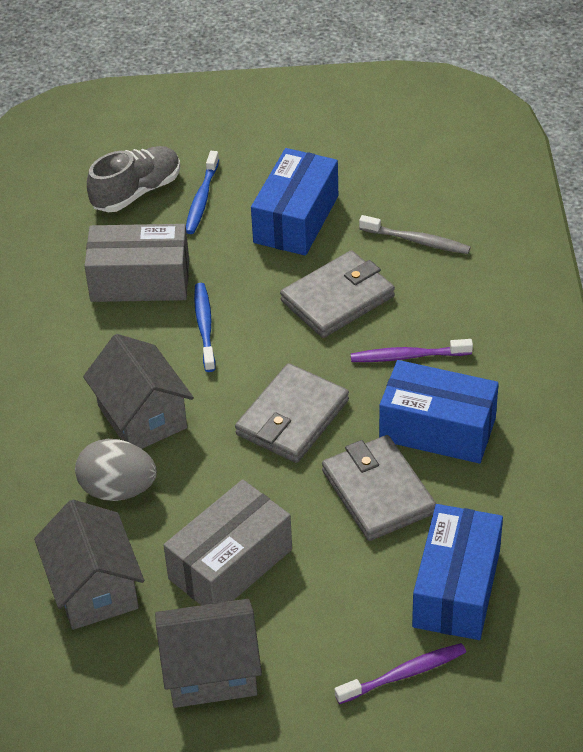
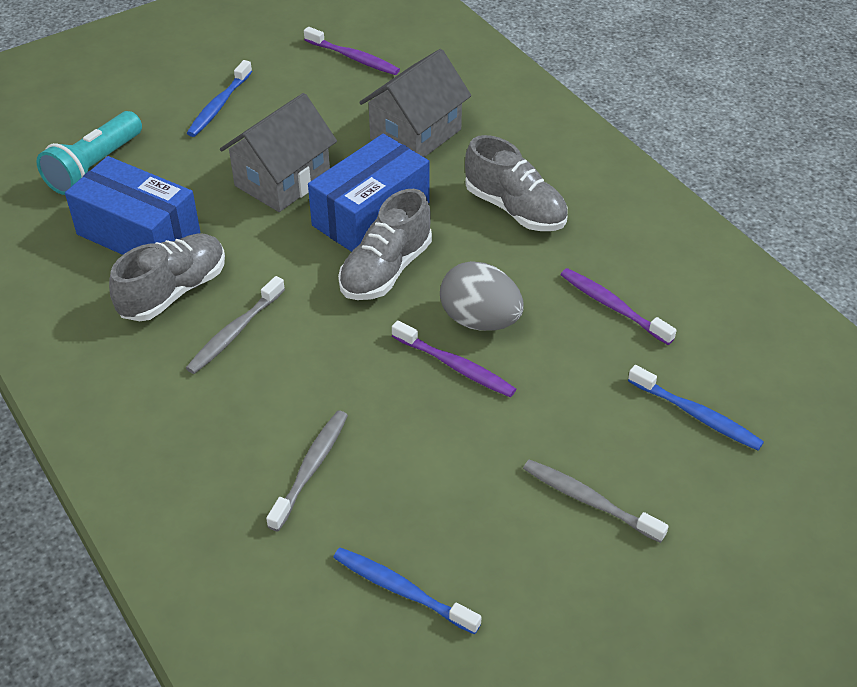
blue box: [251,148,338,256] [379,360,499,464] [412,504,503,640] = 3 -> [65,156,200,255] [308,134,429,252] = 2
blue toothbrush: [186,151,219,234] [194,283,215,372] = 2 -> [187,60,252,137] [333,547,482,635] [628,365,764,450] = 3
grey box: [85,224,189,302] [163,479,292,605] = 2 -> none = 0
grey house: [34,499,144,630] [83,334,194,449] [155,599,262,708] = 3 -> [220,93,337,212] [359,49,471,157] = 2
grey shoe: [87,146,180,212] = 1 -> [109,234,225,321] [338,189,432,300] [465,135,568,231] = 3
grey toothbrush: [359,215,471,254] = 1 -> [186,276,285,374] [266,411,348,531] [523,459,669,543] = 3
grey wallet: [235,363,349,463] [280,250,395,338] [322,435,436,541] = 3 -> none = 0
purple toothbrush: [335,643,466,704] [351,339,473,362] = 2 -> [304,27,400,75] [392,320,516,397] [561,268,677,345] = 3
turquoise flashlight: none = 0 -> [36,111,142,195] = 1

